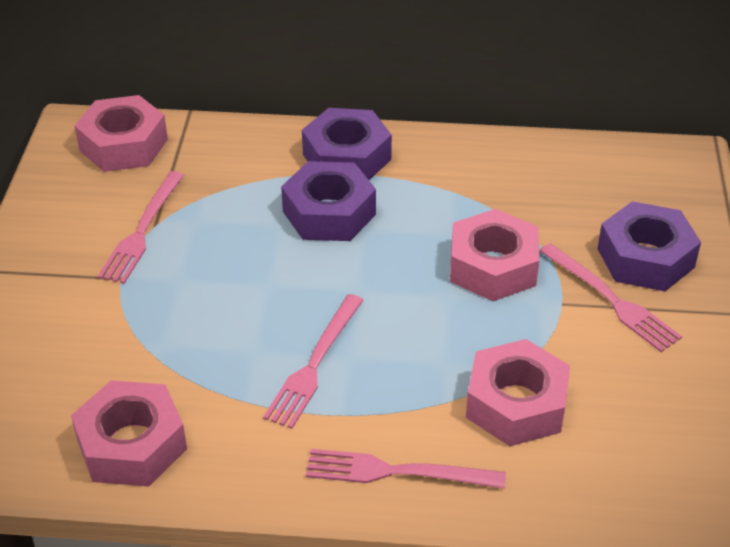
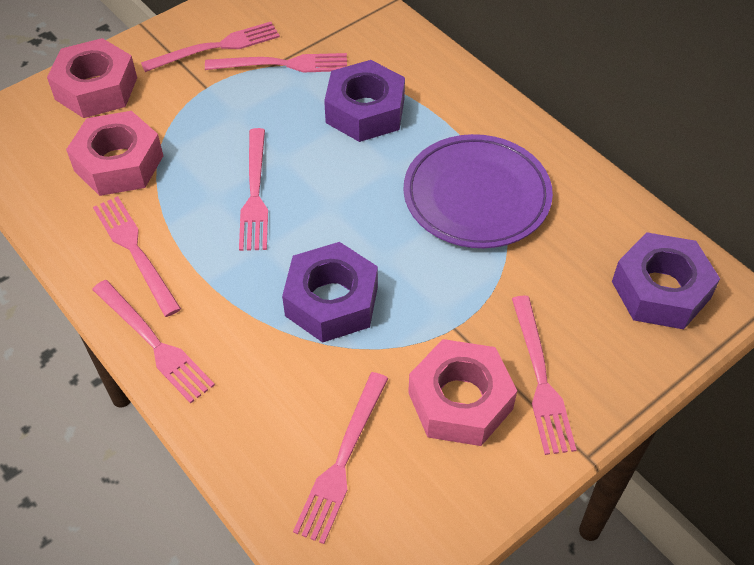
pink fork: [98,171,184,284] [263,294,364,429] [306,449,506,489] [539,243,682,352] = 4 -> [92,280,215,404] [93,196,181,317] [141,22,280,72] [205,53,347,72] [239,128,268,251] [293,372,388,544] [512,296,577,455] = 7
pink nut: [71,380,187,487] [75,95,168,172] [450,209,539,301] [466,339,570,446] = 4 -> [47,38,137,118] [66,111,163,196] [408,339,517,446] = 3
purple plate: none = 0 -> [404,134,553,248] = 1

